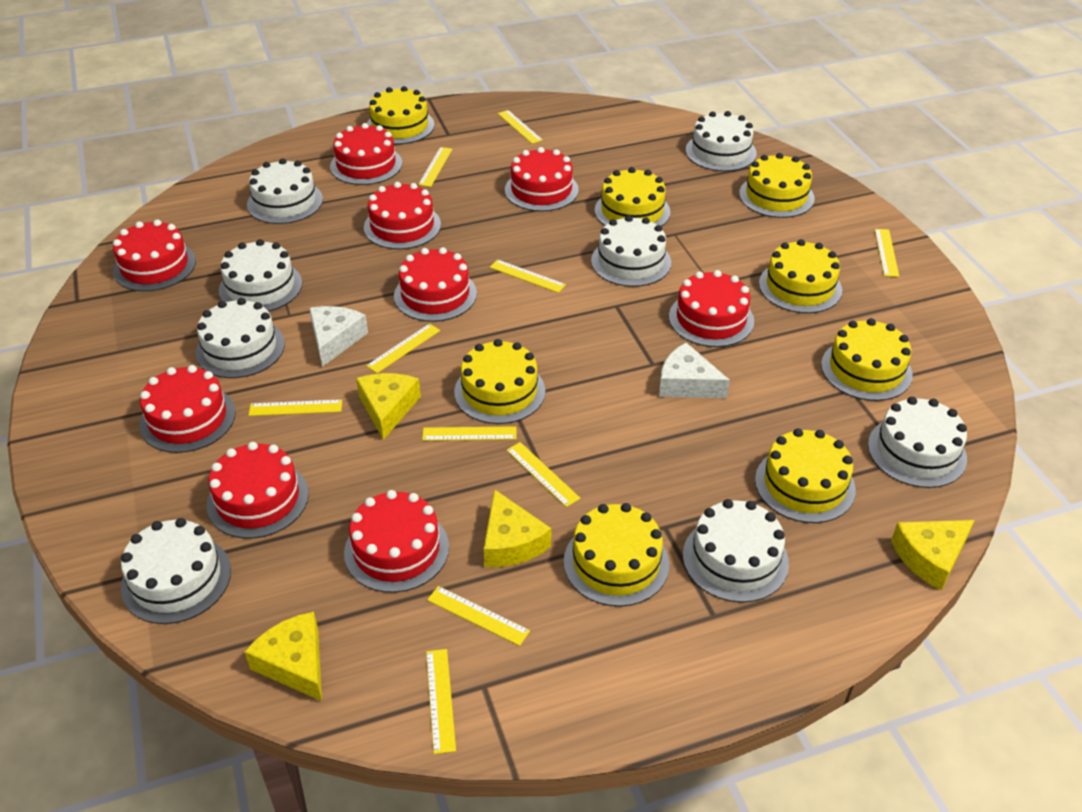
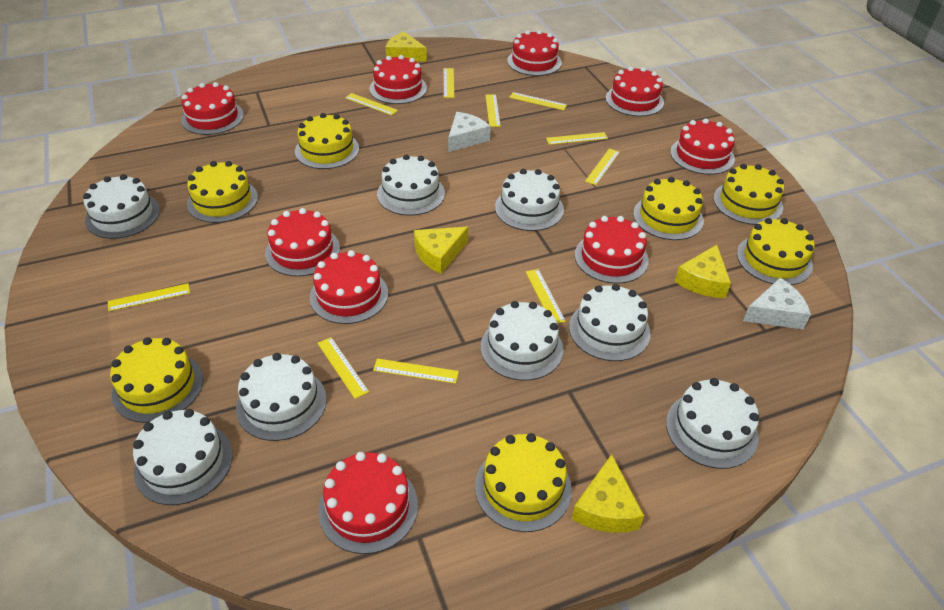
yellow cake: [367,86,435,144] [454,339,545,424] [564,503,669,607] [595,167,670,226] [739,153,815,218] [755,428,856,523] [759,239,842,313] [821,318,913,401] = 8 -> [110,337,203,423] [187,161,258,223] [295,113,359,169] [475,433,572,532] [633,177,704,240] [714,164,784,225] [737,218,814,285] = 7

